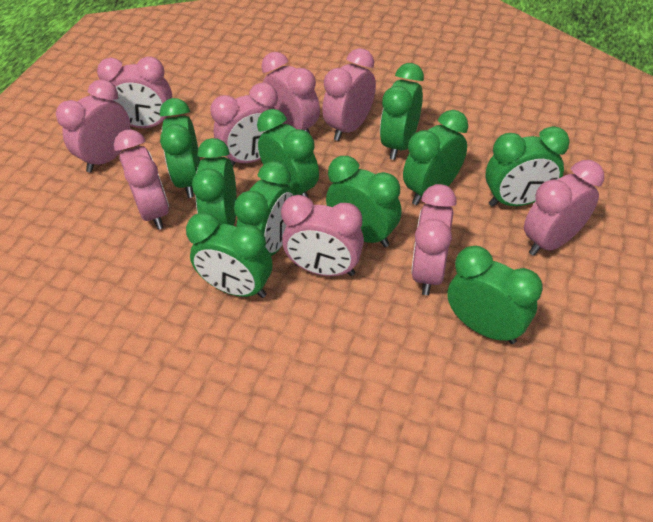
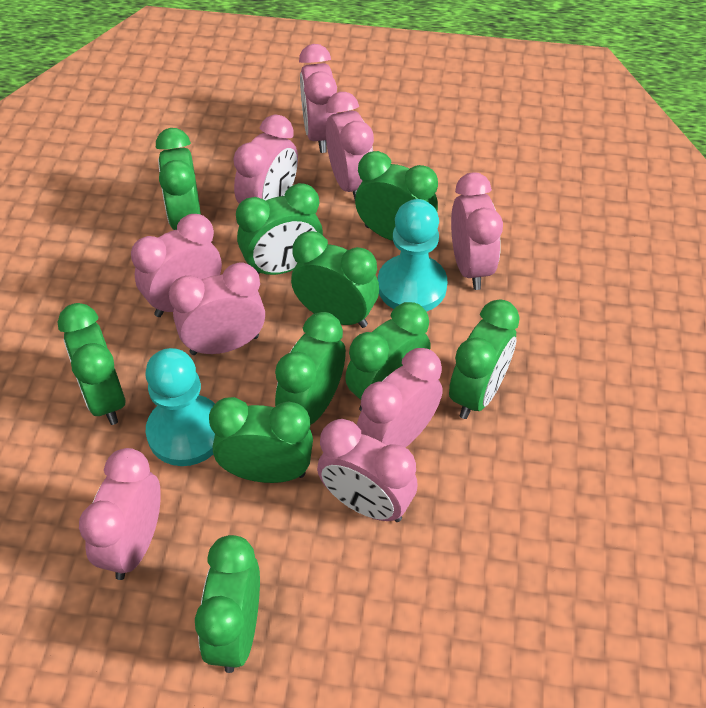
turquoise pawn: none = 0 -> [145,348,215,466] [378,199,448,312] = 2

